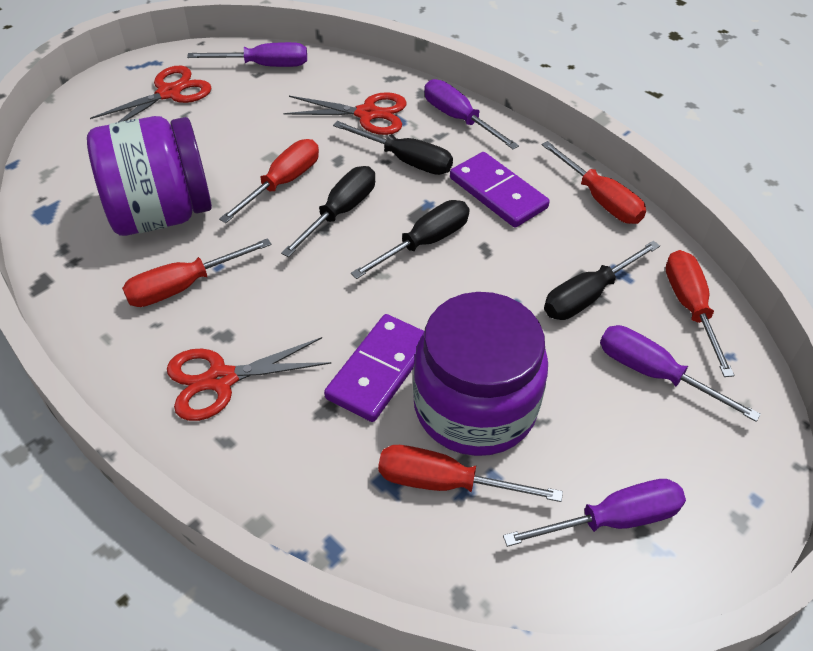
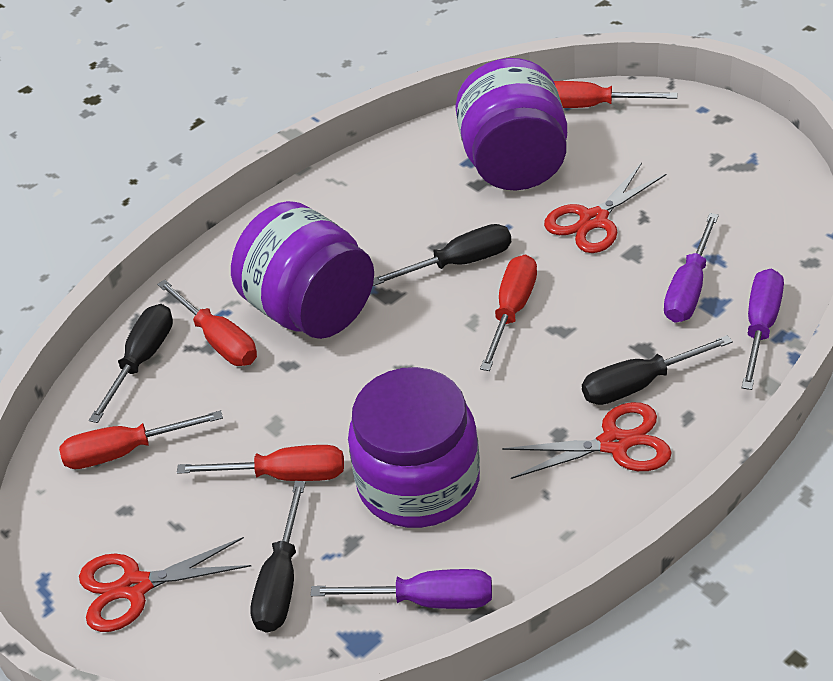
purple domino: [324,314,424,422] [450,152,550,228] = 2 -> none = 0
purple jar: [87,116,212,236] [413,292,548,456] = 2 -> [231,201,374,339] [348,367,480,528] [455,58,567,191] = 3
purple screwdriver: [187,42,307,67] [424,79,519,149] [503,479,686,547] [600,325,761,422] = 4 -> [311,569,492,609] [664,213,719,323] [742,269,784,390] = 3

